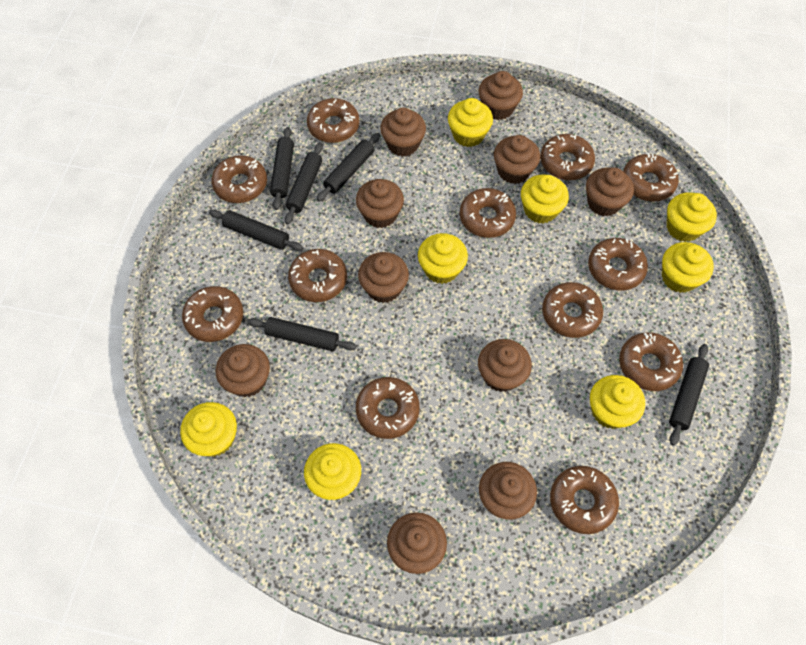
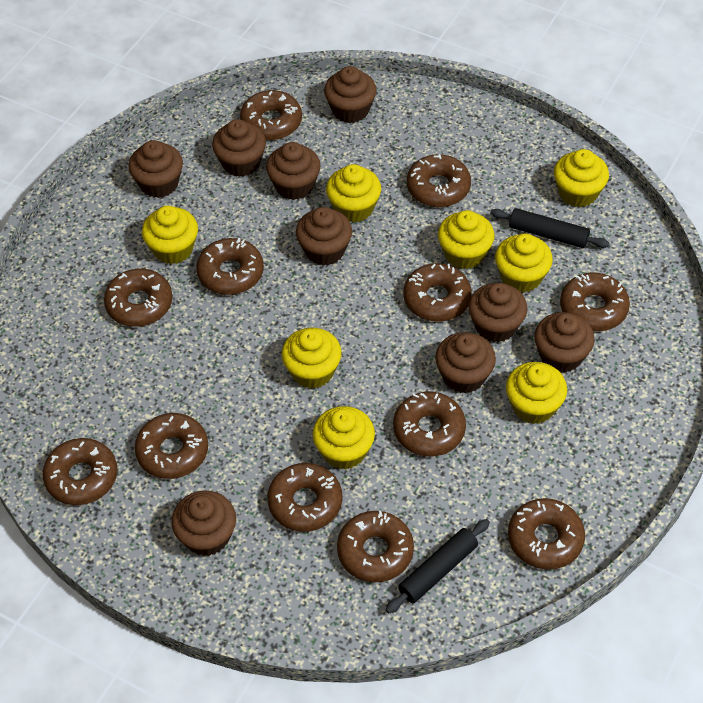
black rolling pin: [209,209,303,251] [247,317,357,351] [270,127,294,210] [285,142,323,224] [317,133,380,202] [669,344,709,446] = 6 -> [386,519,490,614] [490,208,609,248] = 2
brown cupcake: [216,344,270,397] [356,179,404,228] [358,252,409,303] [380,107,426,157] [387,512,447,574] [478,339,532,392] [479,71,523,120] [479,462,537,519] [494,135,540,184] [586,167,634,216] = 10 -> [129,140,183,198] [171,491,236,556] [212,119,266,177] [266,142,321,200] [296,207,352,266] [324,66,376,123] [435,332,496,394] [469,283,527,342] [534,312,595,373] = 9

